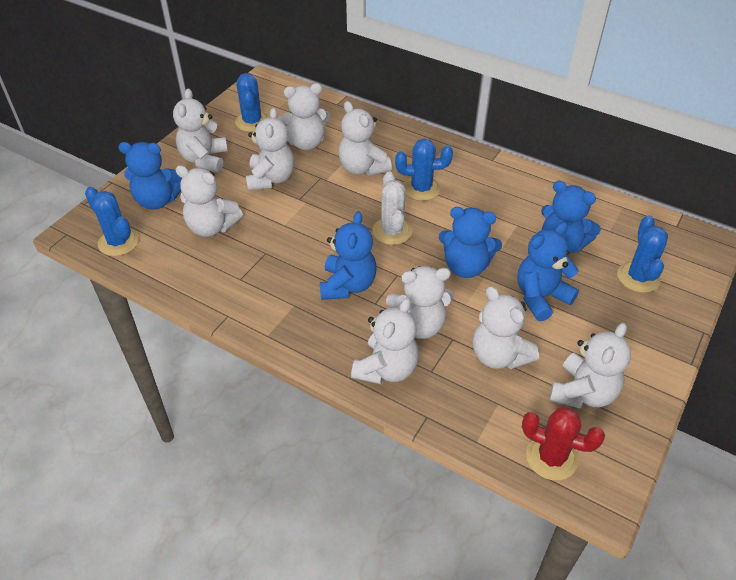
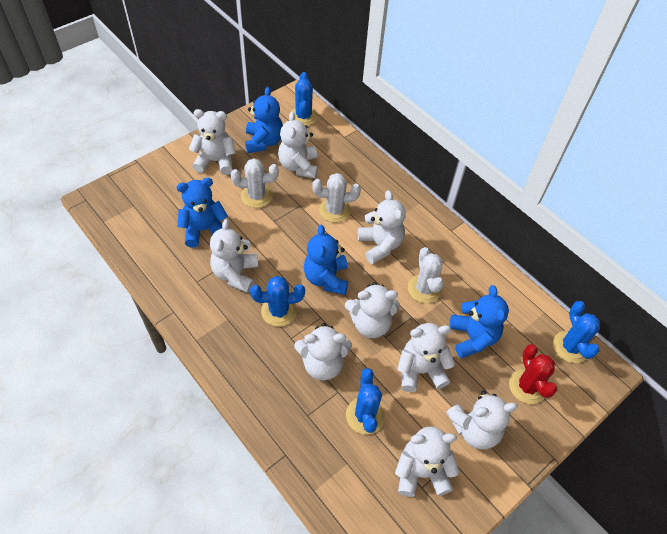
blue teddy bear: [118,142,182,210] [320,211,376,300] [439,207,502,278] [517,222,579,321] [541,181,601,254] = 5 -> [176,178,228,247] [245,87,283,153] [304,225,348,295] [450,285,509,359] = 4
white cactus: [373,171,412,245] = 1 -> [231,158,279,208] [312,173,361,223] [408,247,444,303] = 3

